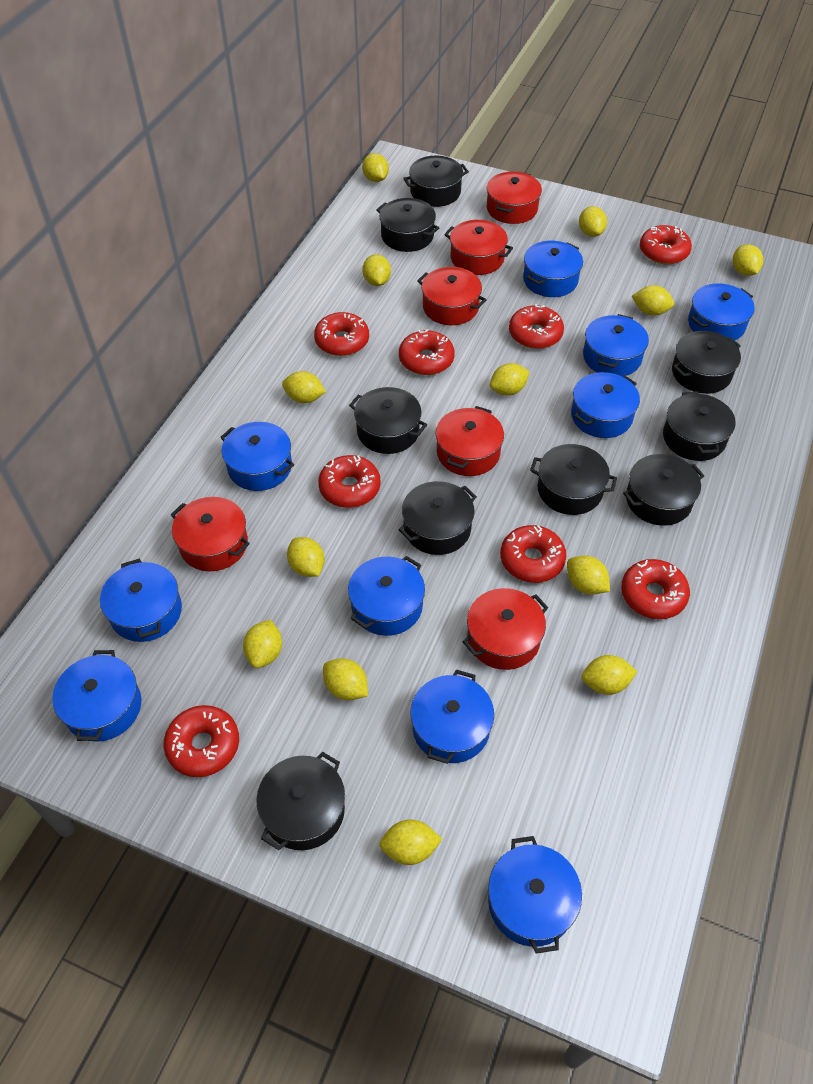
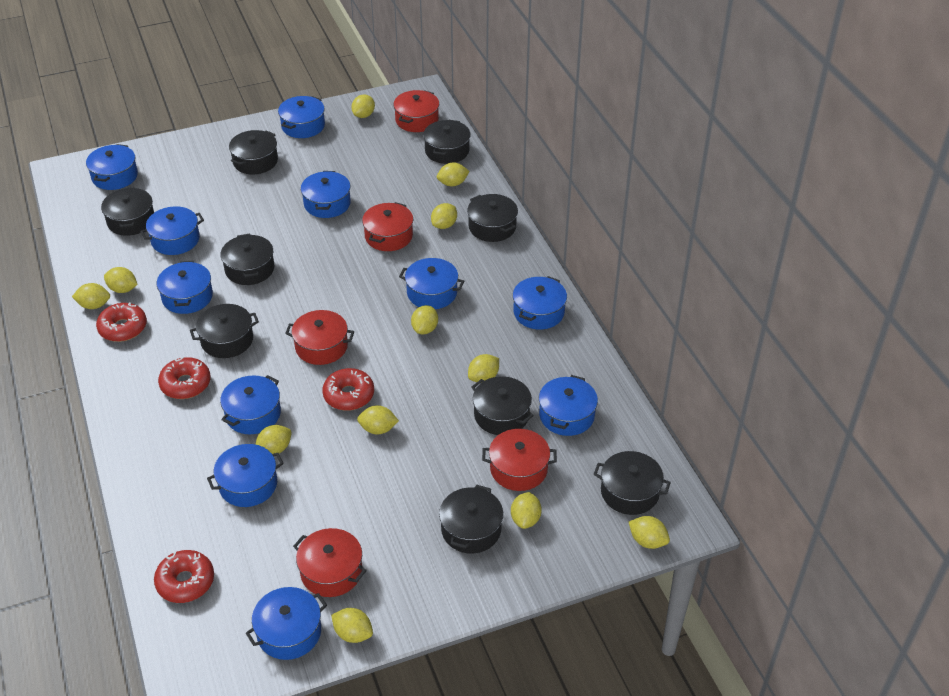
blue pot: [52,650,142,742] [100,559,182,642] [220,422,294,491] [348,556,425,636] [411,670,494,764] [488,836,582,954] [523,241,583,297] [571,372,640,438] [583,314,649,376] [688,283,755,340] = 10 -> [86,144,138,190] [140,206,204,255] [157,261,213,314] [207,444,284,507] [220,375,281,434] [246,587,327,660] [278,96,325,138] [301,171,351,218] [399,258,464,309] [513,276,567,329] [539,375,598,436] = 11
red donut: [164,705,239,777] [314,312,369,356] [318,455,381,508] [399,329,455,375] [500,525,566,583] [509,304,564,349] [621,559,690,619] [640,225,692,264] = 8 -> [96,302,147,342] [154,550,214,603] [158,357,211,399] [322,368,374,411] = 4
red pot: [171,497,250,572] [417,267,487,325] [436,406,504,476] [445,220,513,275] [463,588,549,670] [487,172,542,224] = 6 -> [285,310,354,365] [293,528,367,597] [362,202,413,251] [394,90,439,132] [482,429,557,491] = 5
yellow lemon: [243,620,282,668] [282,371,326,403] [287,537,325,577] [323,658,368,700] [362,153,389,182] [362,254,391,286] [379,819,442,865] [490,363,530,395] [567,556,610,595] [579,206,607,237] [582,655,637,695] [632,285,674,316] [733,244,763,276] = 13 -> [72,283,110,309] [104,267,138,293] [255,425,292,454] [331,608,373,643] [351,94,375,118] [357,405,399,434] [411,305,438,334] [431,203,457,229] [437,162,470,187] [468,354,499,383] [511,492,542,529] [629,516,670,549] = 12

